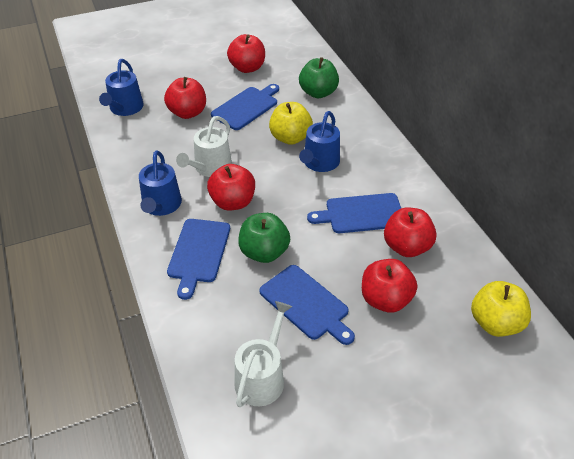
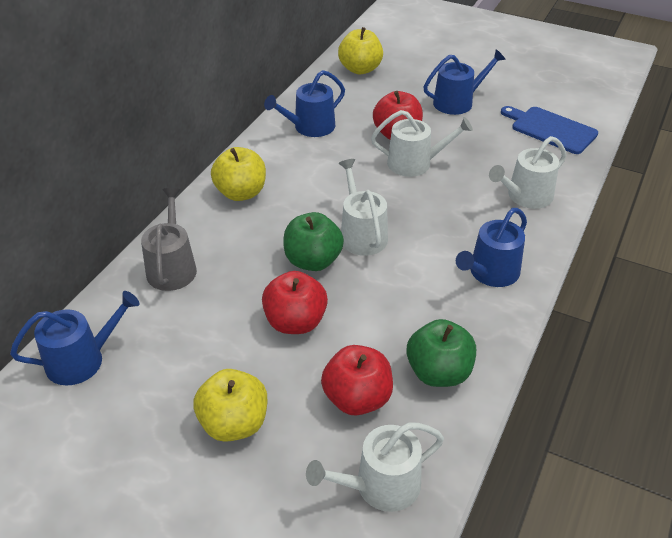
blue cutting board: [167,219,230,300] [211,84,279,130] [259,265,355,345] [307,193,401,233] = 4 -> [501,106,598,154] = 1
blue watering can: [99,59,144,116] [139,150,182,216] [299,111,340,172] = 3 -> [10,291,140,386] [264,70,345,137] [423,49,506,115] [456,208,527,287] = 4
grey watering can: none = 0 -> [141,188,197,291] = 1
red apple: [164,77,206,119] [207,164,255,211] [227,34,265,73] [362,259,417,313] [384,208,437,257] = 5 -> [262,271,328,334] [321,345,393,416] [373,91,423,139] = 3
white watering can: [176,116,232,177] [234,301,292,407] = 2 -> [306,423,444,512] [339,159,388,256] [371,110,473,177] [489,136,566,209] = 4
yellow apple: [269,102,313,145] [471,281,531,337] = 2 -> [193,369,267,442] [211,147,266,201] [338,27,383,74] = 3

